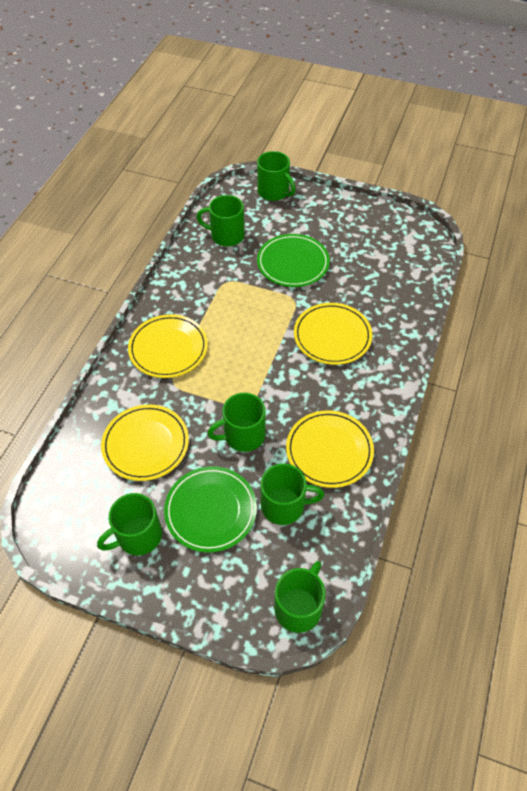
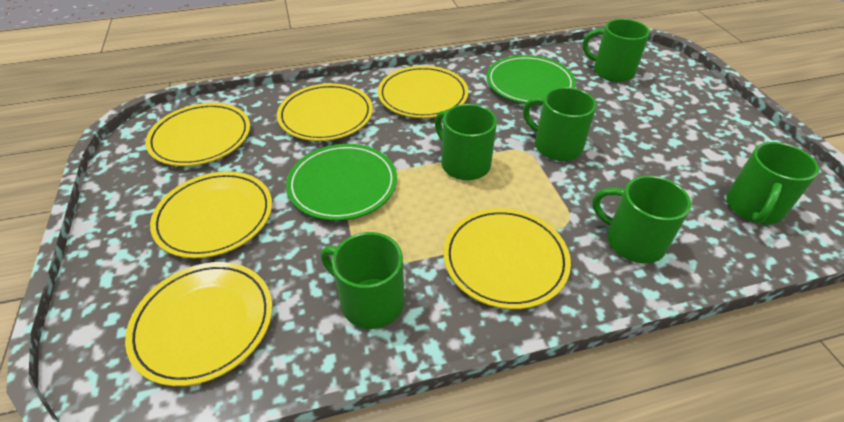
yellow plate: [101,404,189,481] [128,314,208,378] [286,410,374,488] [294,303,373,365] = 4 -> [125,262,272,386] [146,103,250,166] [150,171,272,258] [277,83,373,141] [378,66,468,118] [443,208,571,309] = 6

